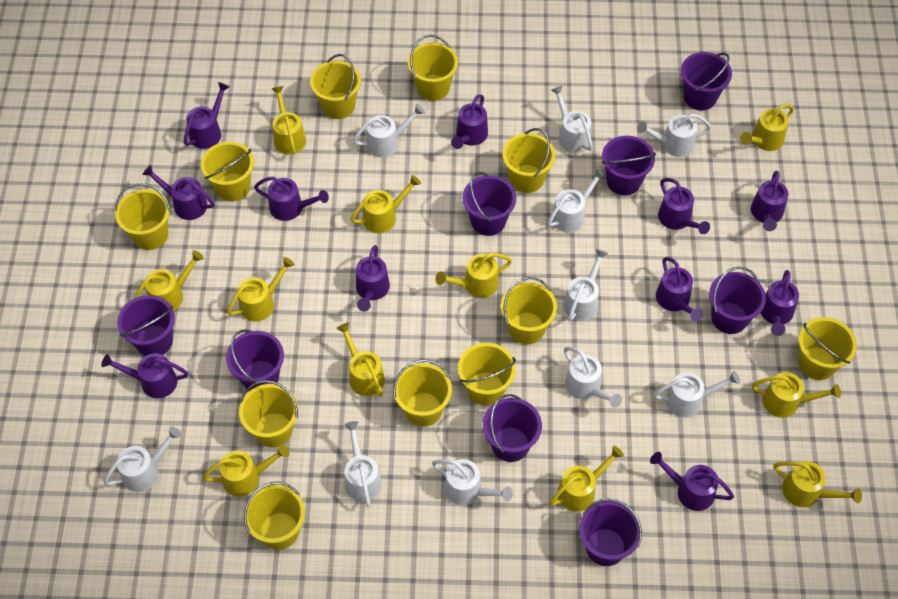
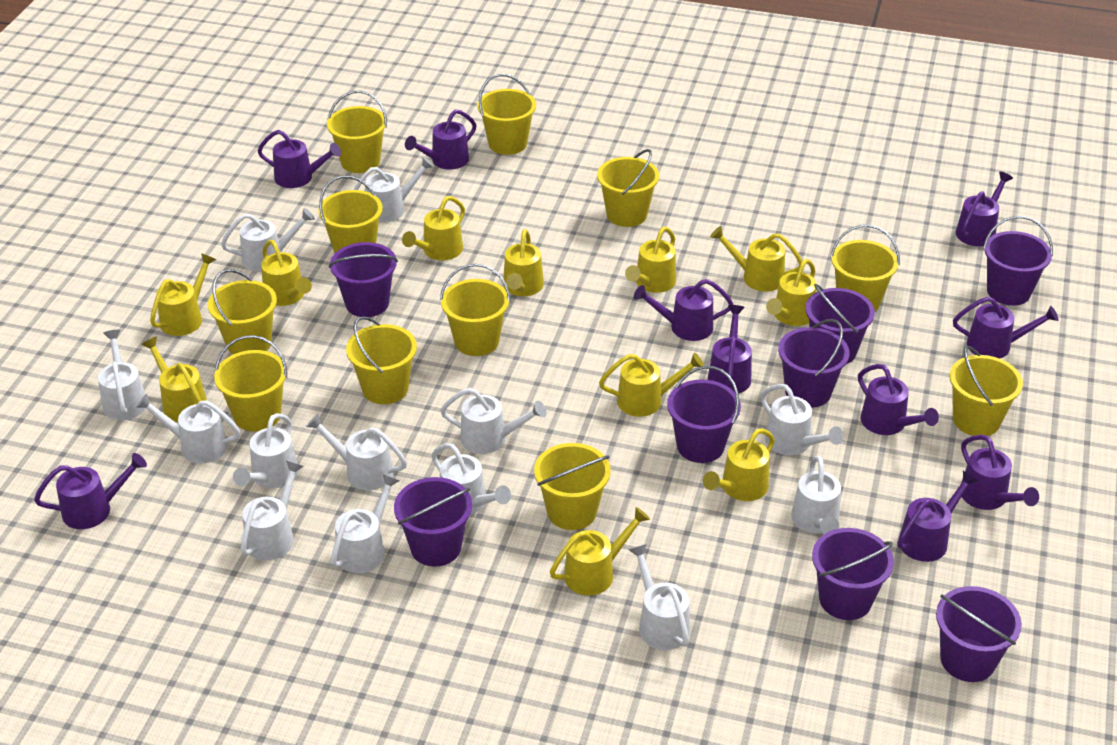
purple watering can: [101,353,188,398] [142,165,215,220] [184,82,230,149] [254,176,329,221] [356,245,390,312] [451,94,488,149] [650,452,734,511] [656,257,703,321] [658,178,710,234] [751,171,788,231] [761,270,799,336] = 11 -> [34,453,147,529] [257,130,341,188] [405,109,476,170] [634,279,733,341] [708,305,752,393] [858,364,939,435] [898,471,978,562] [953,297,1059,359] [956,172,1013,247] [961,434,1039,510] = 10
white watering can: [104,426,182,492] [344,421,382,507] [353,104,425,158] [432,459,513,505] [548,169,606,233] [551,86,593,153] [563,249,608,321] [564,347,622,408] [637,113,712,157] [654,371,740,418] = 10 -> [98,330,146,420] [136,394,241,464] [221,208,315,272] [233,413,298,488] [240,461,304,560] [306,414,407,490] [331,474,400,573] [353,157,434,223] [431,443,511,515] [440,388,547,454] [629,544,690,650] [760,384,843,455] [791,456,841,534] = 13

